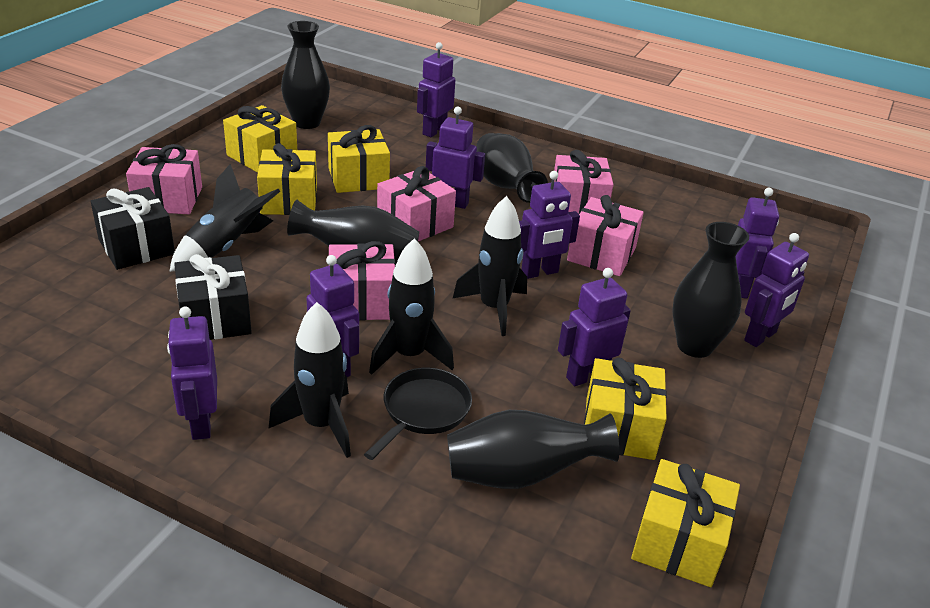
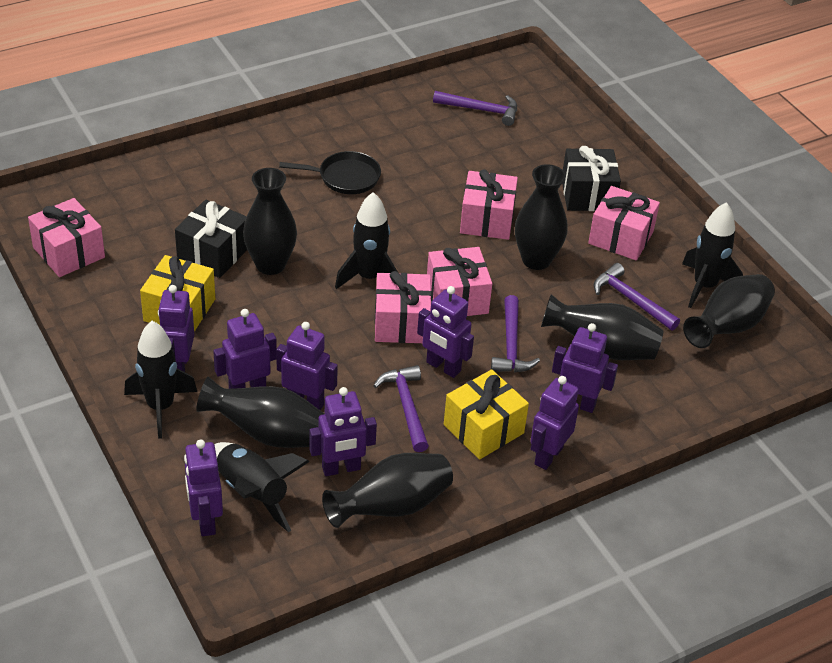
black vase: [281,21,330,129] [287,200,419,265] [447,410,619,489] [476,133,548,203] [672,222,749,358] = 5 -> [196,377,325,448] [243,168,297,275] [322,453,453,528] [515,164,568,270] [541,294,664,360] [683,274,775,348] = 6
purple hammer: none = 0 -> [373,365,429,452] [433,91,517,126] [491,295,540,372] [594,263,680,331] = 4
yellow gift: [223,105,297,173] [257,143,317,215] [328,125,390,193] [584,358,667,460] [631,459,740,587] = 5 -> [140,255,215,332] [444,369,529,459] = 2

